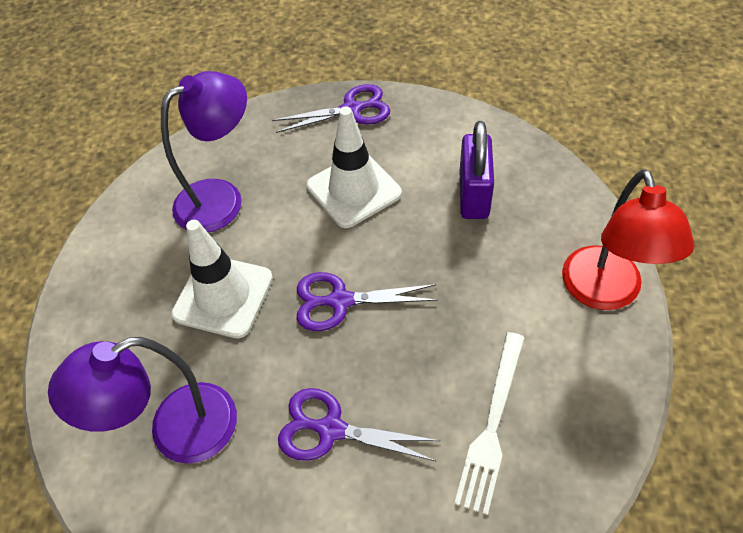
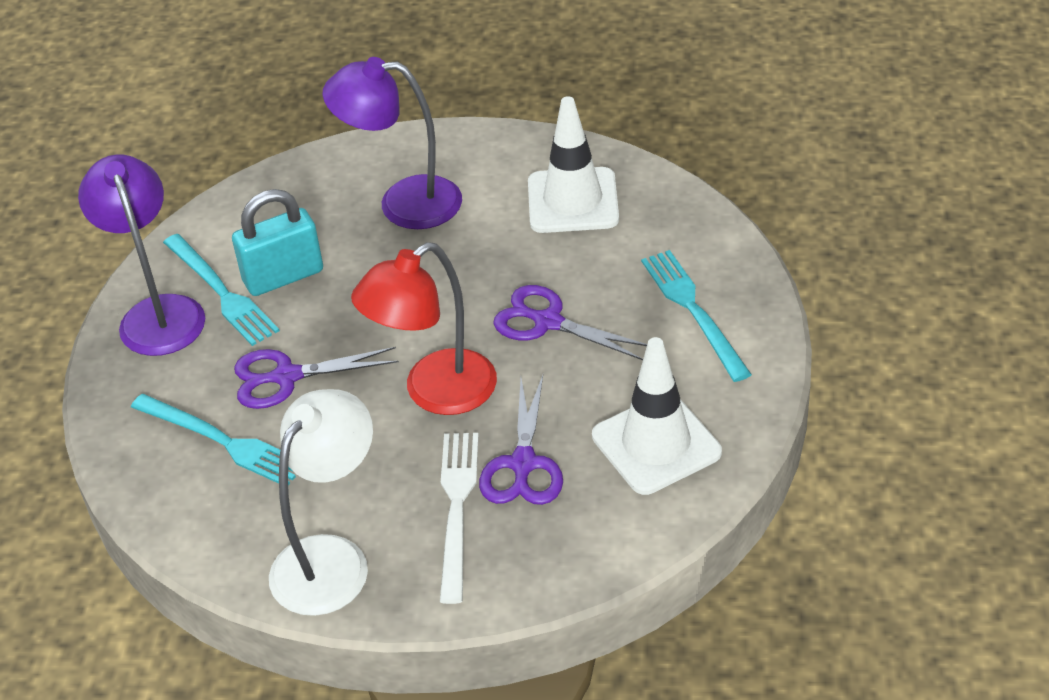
purple padlock: [460,121,494,219] = 1 -> none = 0
turquoise fork: none = 0 -> [131,394,296,485] [163,234,280,346] [641,250,752,382] = 3
turquoise padlock: none = 0 -> [232,189,323,296] = 1
white lamp: none = 0 -> [269,389,373,616] = 1

